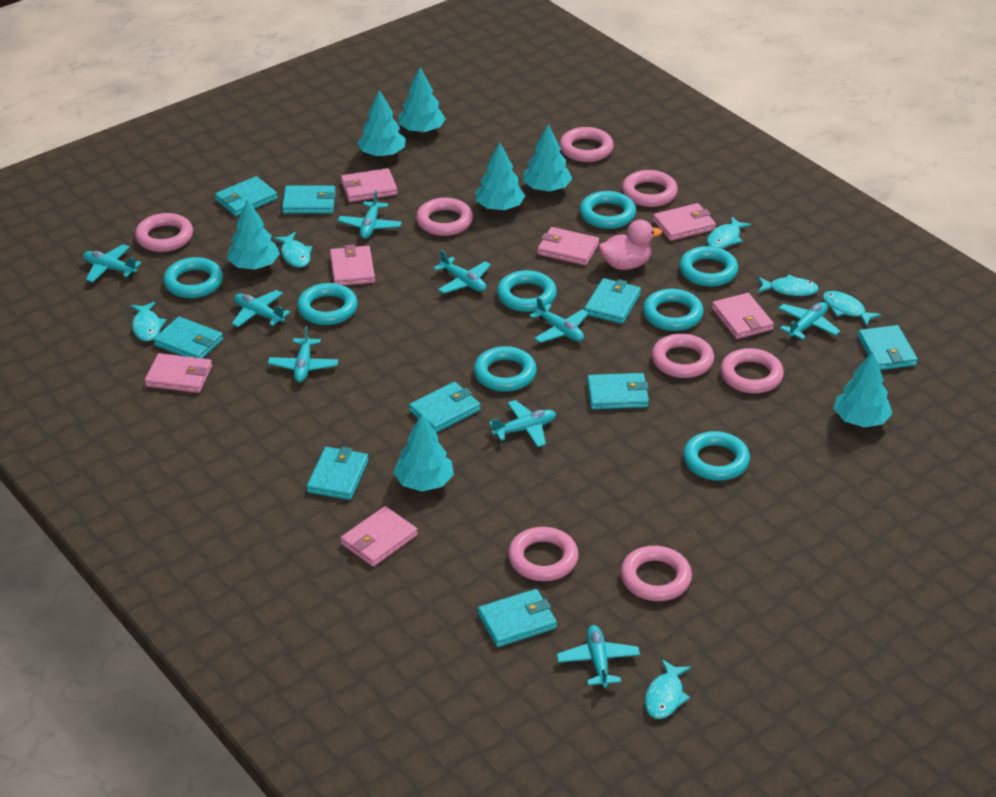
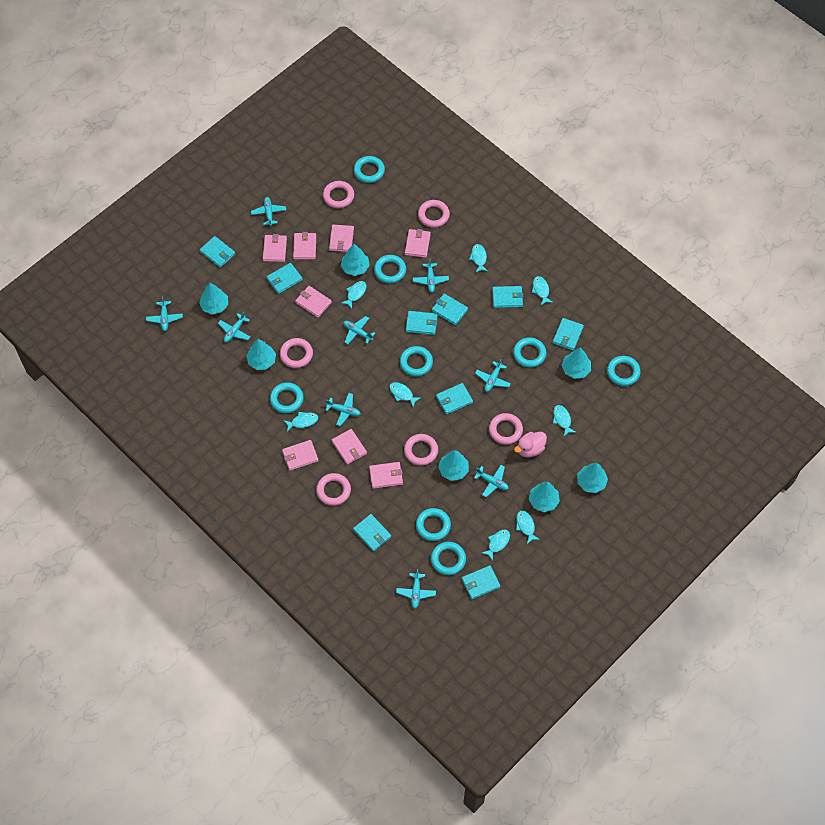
pink ring: [135,213,193,252] [416,198,473,236] [508,527,579,581] [560,127,614,162] [620,546,692,601] [622,170,678,207] [652,333,714,378] [720,348,784,393] = 8 -> [280,338,313,368] [316,473,351,506] [323,181,354,208] [404,434,438,466] [418,200,450,228] [489,413,523,445] = 6
pink wallet: [145,353,212,393] [330,244,375,286] [340,506,418,567] [341,168,398,202] [537,227,599,265] [653,203,716,241] [712,293,774,339] = 7 -> [263,234,287,262] [282,440,319,471] [293,232,316,260] [295,286,332,318] [329,225,354,252] [332,429,367,465] [369,462,403,489] [405,229,431,258] = 8
turquoise fish: [131,302,166,341] [273,232,312,268] [645,659,691,719] [707,216,751,249] [758,275,819,296] [822,291,881,326] = 6 -> [283,412,318,432] [341,281,367,309] [389,382,421,407] [469,244,488,273] [482,529,510,561] [516,511,540,544] [532,276,553,306] [553,405,576,437] = 8

